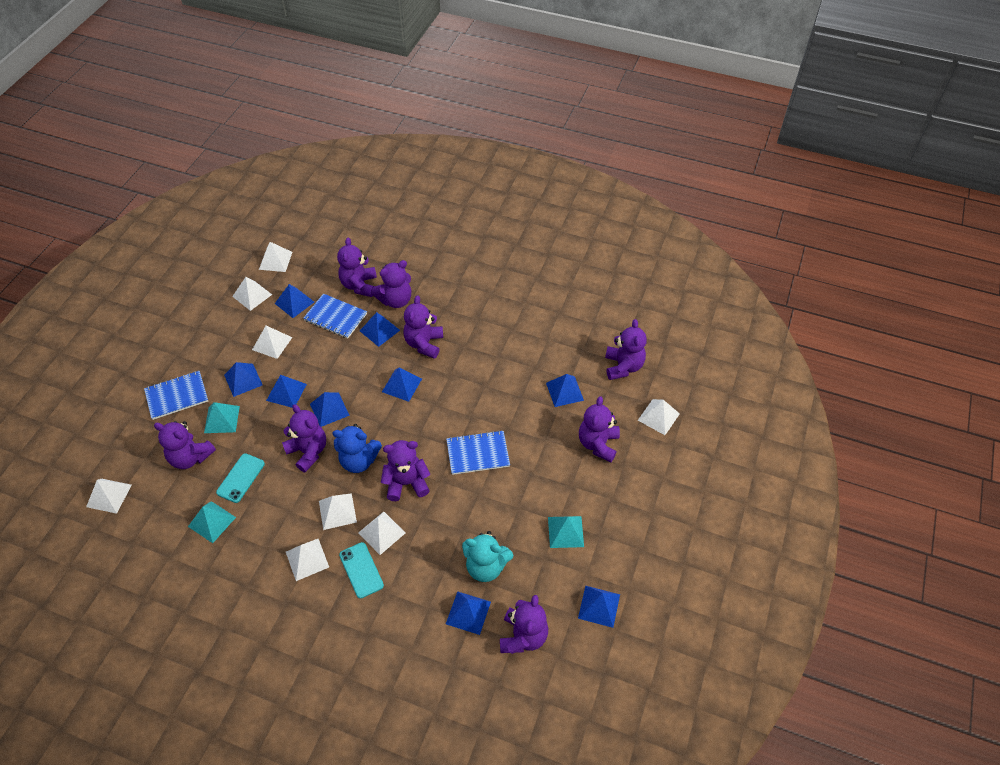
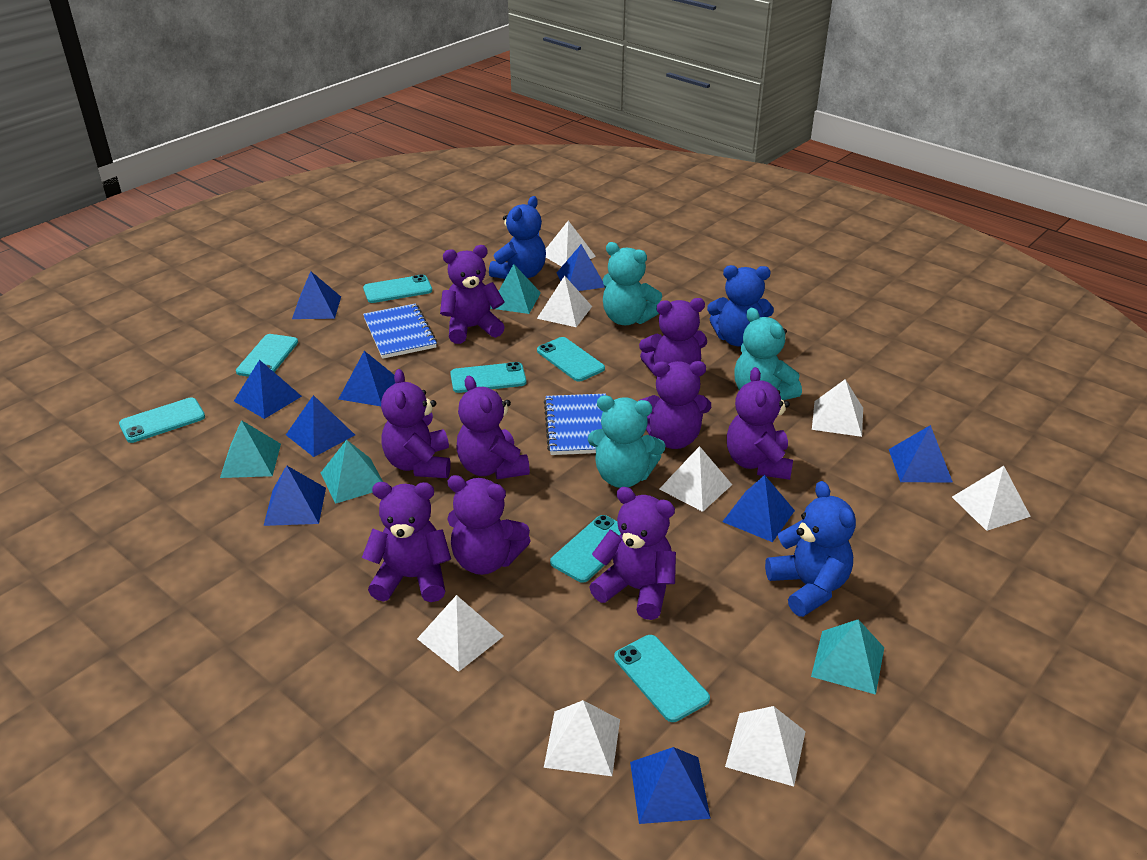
blue notebook: [144,371,208,420] [303,294,367,339] [446,430,510,475] = 3 -> [363,303,437,359] [544,394,606,455] = 2
blue teddy bear: [332,424,382,473] = 1 -> [489,196,546,279] [707,265,774,347] [765,481,856,617] = 3
turquoise phone: [216,453,265,503] [339,542,384,599] = 2 -> [119,397,205,443] [236,334,298,377] [363,274,432,303] [450,362,526,393] [537,337,605,382] [550,515,621,583] [614,635,710,722] = 7
turquoise pyramid: [188,501,236,543] [204,402,240,433] [548,516,584,548] = 3 -> [220,420,281,478] [321,440,383,504] [490,264,541,314] [811,619,884,695] = 4
turquoise teddy bear: [462,531,513,582] = 1 -> [588,395,665,488] [603,242,662,325] [734,308,802,400] = 3

